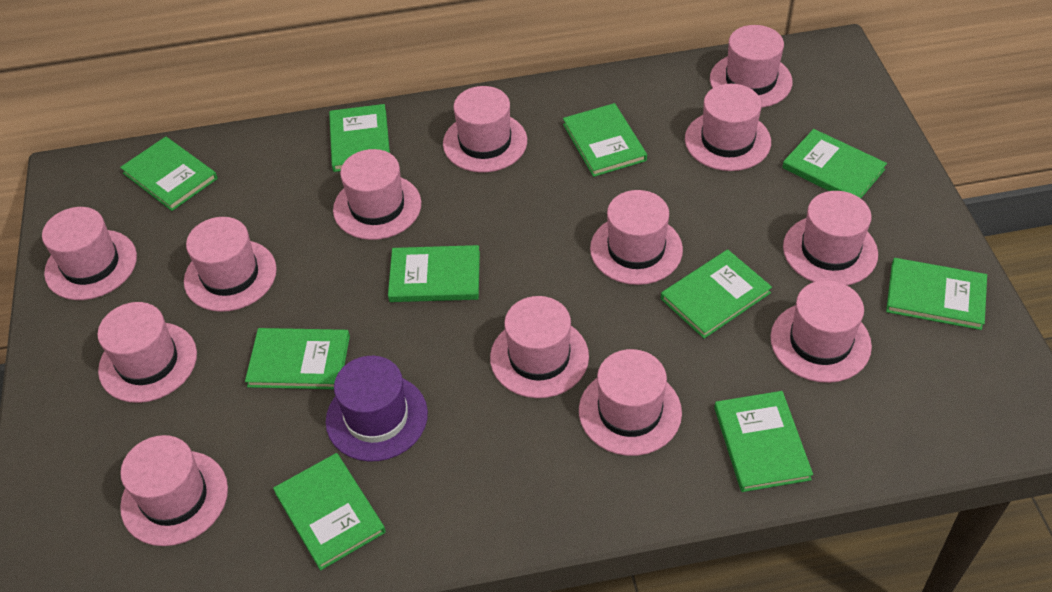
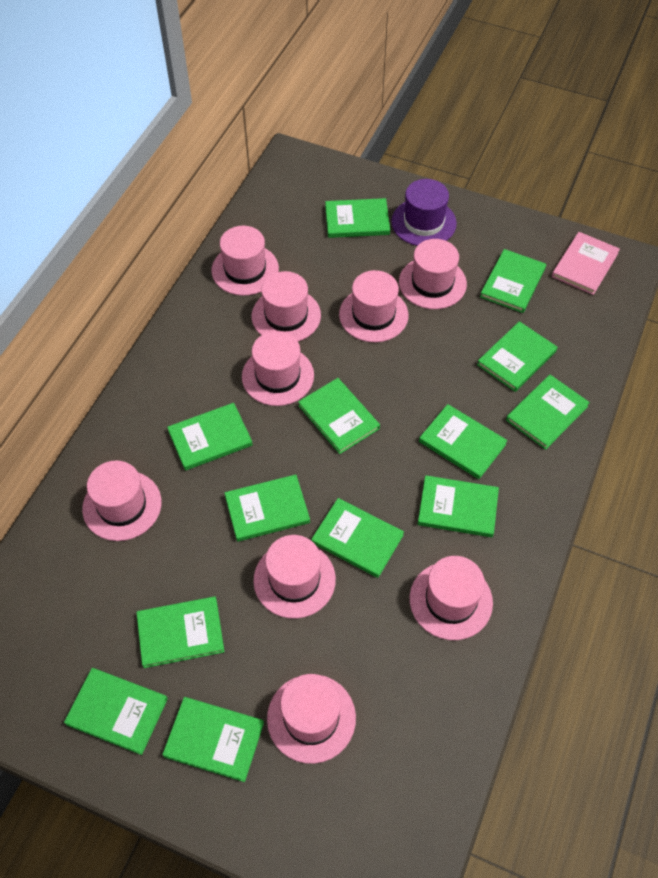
green book: [120,137,218,211] [245,328,350,389] [273,453,386,570] [329,104,390,172] [388,245,480,302] [563,103,647,177] [661,249,772,339] [714,391,813,492] [782,129,887,198] [886,258,987,330] = 10 -> [64,668,168,755] [136,596,225,668] [162,697,264,782] [167,403,253,471] [225,475,310,542] [298,378,380,454] [311,498,404,578] [325,198,390,238] [418,475,499,537] [419,404,507,479] [477,321,557,392] [480,249,546,313] [506,375,590,450] = 13
pink book: none = 0 -> [552,232,620,295] = 1
pink hat: [42,207,137,300] [98,302,197,403] [120,435,228,546] [184,217,277,312] [333,149,421,240] [443,86,527,173] [490,296,589,398] [579,349,682,456] [590,190,683,285] [685,84,771,171] [710,25,793,108] [770,280,872,383] [783,191,878,285] = 13 -> [82,460,161,541] [212,226,279,296] [242,331,314,406] [252,271,321,341] [253,535,336,619] [267,674,356,764] [339,270,409,342] [399,239,467,309] [410,556,493,640] = 9

